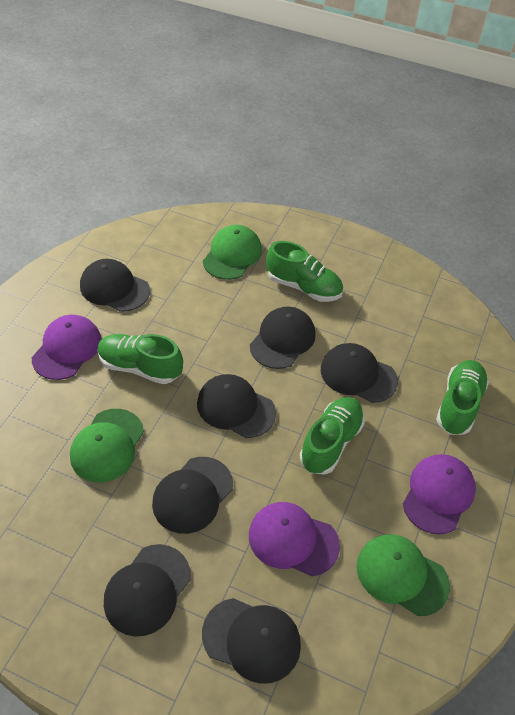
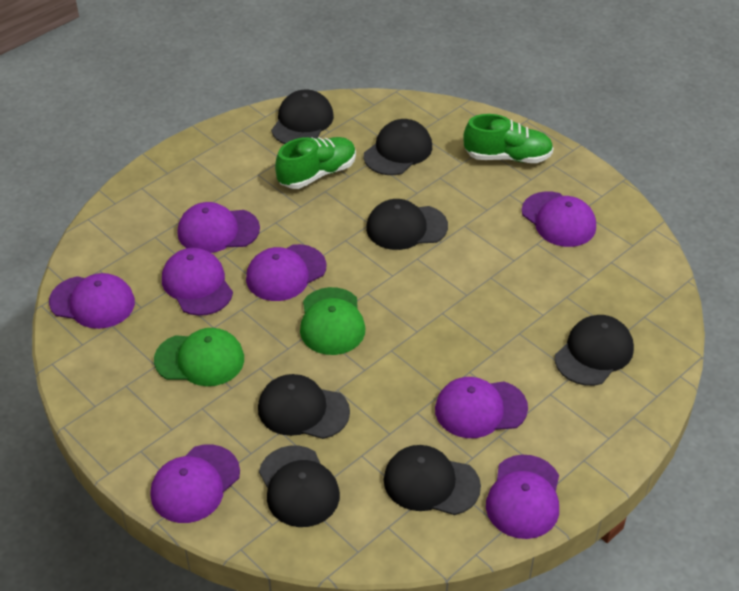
green cap: [70,409,144,482] [203,225,262,280] [357,534,450,616] = 3 -> [154,328,244,386] [300,287,365,355] = 2
green shoe: [98,334,183,384] [266,241,343,302] [300,397,365,475] [436,360,489,435] = 4 -> [275,137,356,189] [463,114,554,163] = 2
purple cap: [32,315,101,380] [249,502,340,576] [403,454,476,534] = 3 -> [49,273,135,329] [150,444,240,523] [162,248,233,316] [177,202,260,253] [246,244,326,301] [435,377,528,438] [486,455,559,539] [522,191,596,247] = 8

